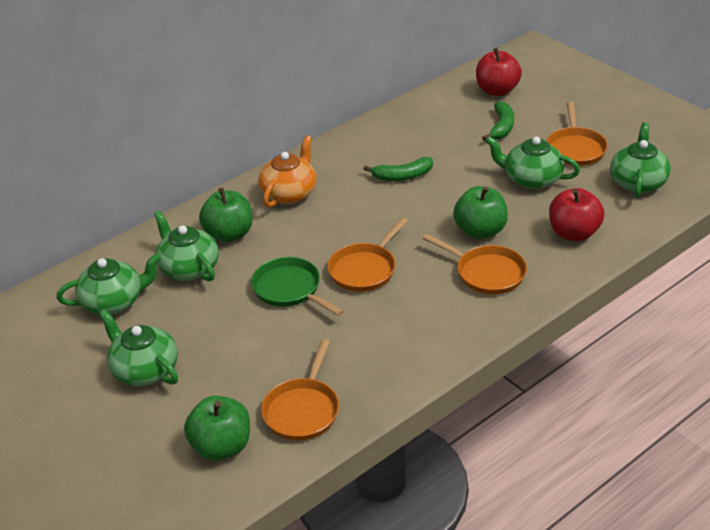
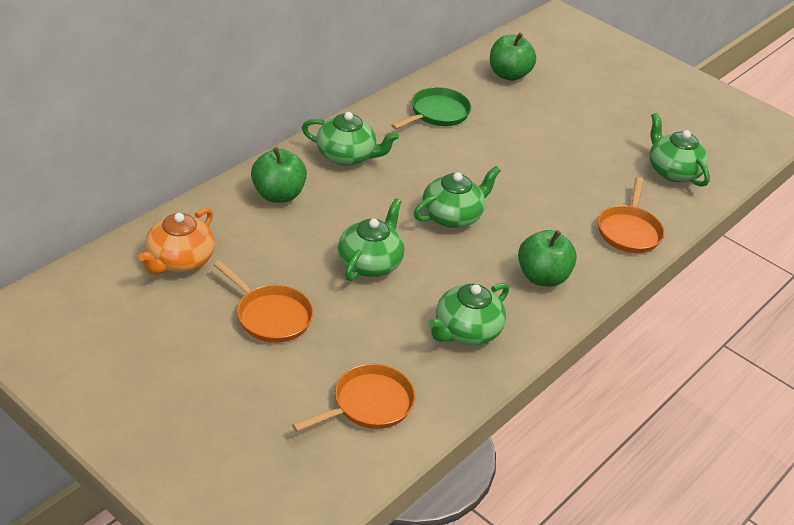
green banana: [364,157,433,181] [482,101,514,141] = 2 -> none = 0
orange pan: [261,339,339,441] [328,217,408,292] [423,234,527,295] [547,101,608,166] = 4 -> [213,260,314,343] [292,364,415,432] [598,177,664,253] = 3
red apple: [476,48,522,96] [549,188,604,241] = 2 -> none = 0

